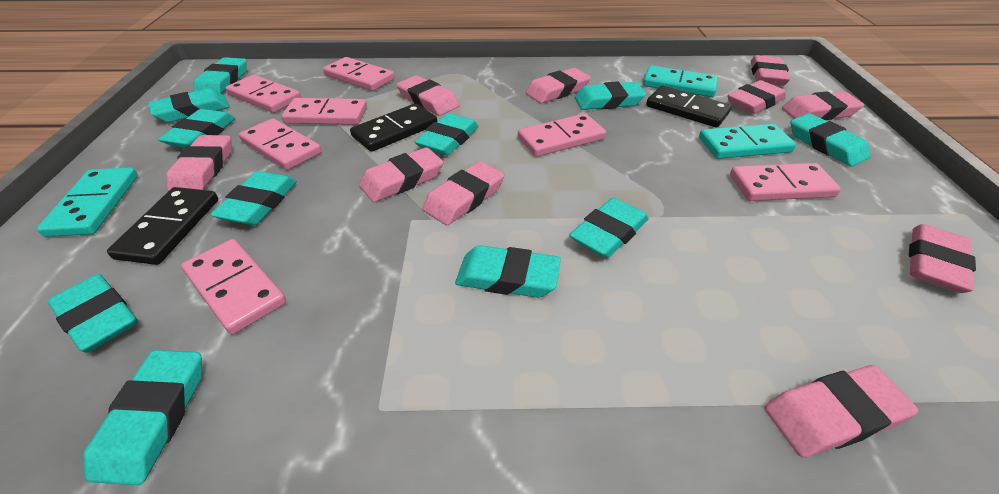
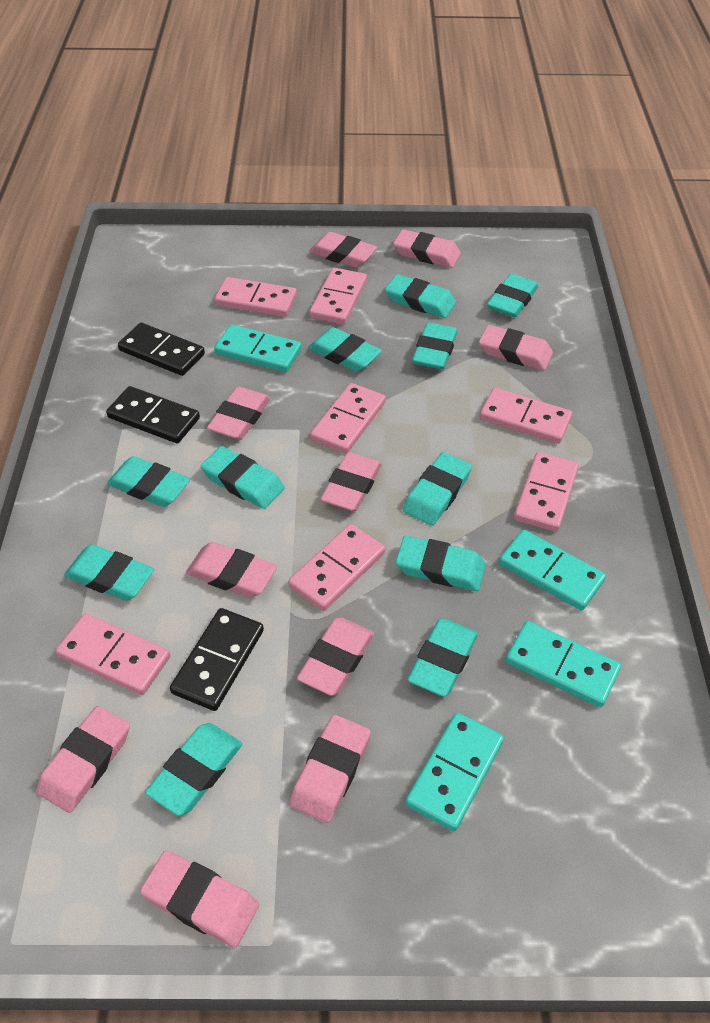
turquoise domino: [37,167,138,237] [643,65,718,97] [699,124,796,159] = 3 -> [214,324,302,372] [405,712,504,831] [499,530,606,610] [506,621,621,707] = 4

